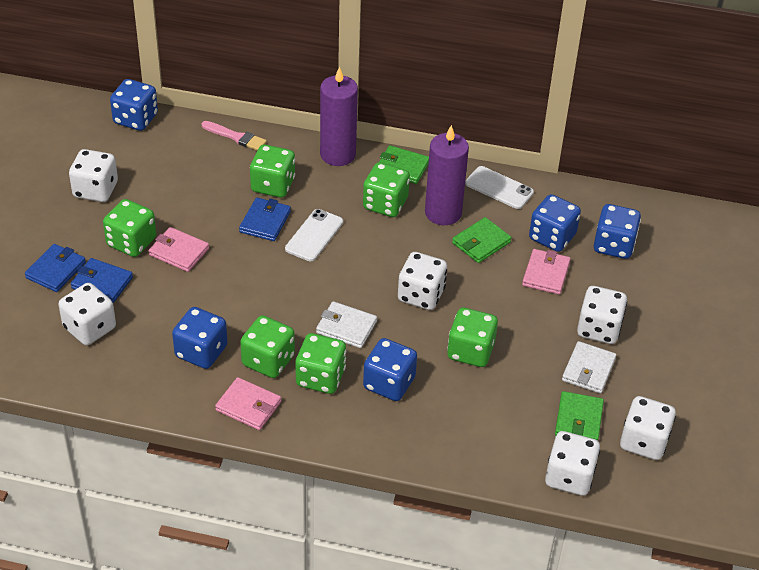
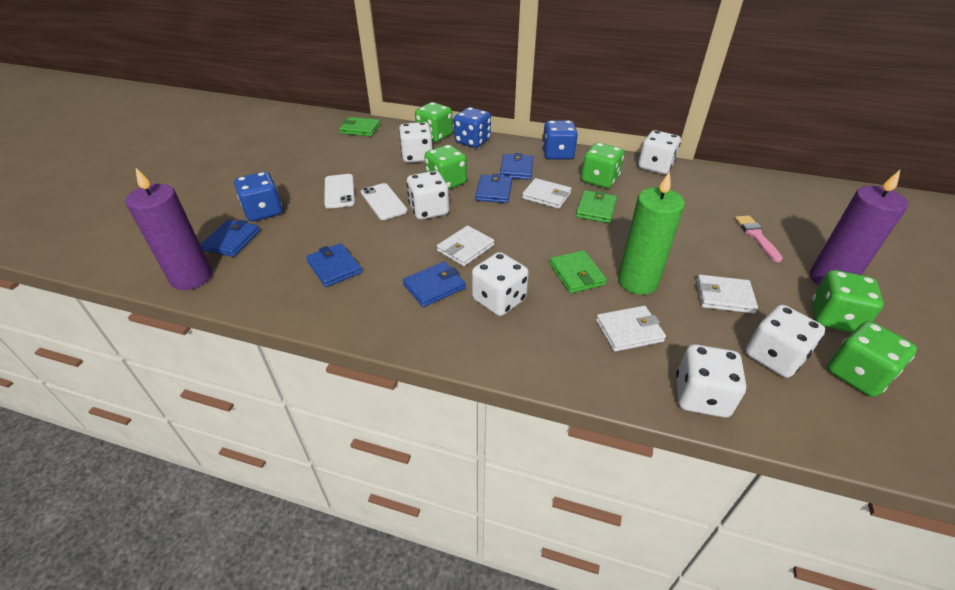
blue dice: [110,79,158,131] [172,307,228,369] [363,338,417,401] [529,194,581,252] [594,204,641,259] = 5 -> [234,171,282,221] [454,107,491,148] [542,120,578,160] = 3
blue wallet: [25,244,86,292] [71,258,133,303] [239,198,291,241] = 3 -> [200,220,260,257] [306,243,362,287] [403,262,466,307] [475,174,512,203] [500,153,533,180] = 5
green candle: none = 0 -> [618,171,685,295] = 1
green dice: [103,199,156,257] [240,315,295,378] [250,145,295,198] [296,333,346,394] [363,162,410,217] [447,308,498,367] = 6 -> [415,102,453,142] [424,145,467,189] [581,143,624,188] [812,270,884,333] [827,321,917,397] = 5
pink wallet: [148,227,209,272] [215,377,281,430] [522,249,571,294] = 3 -> none = 0
white wallet: [316,301,377,348] [562,341,616,394] = 2 -> [437,226,494,266] [522,178,572,209] [596,306,666,352] [696,275,758,314] = 4

